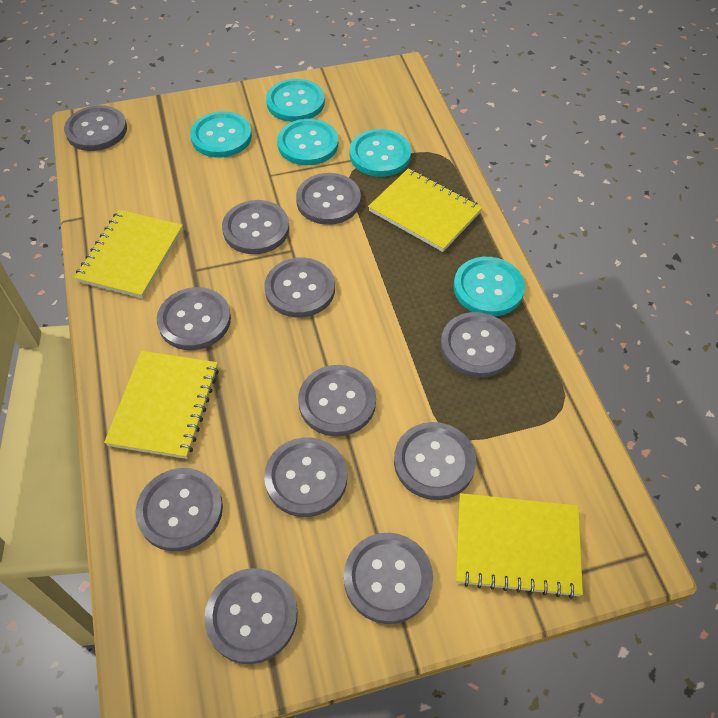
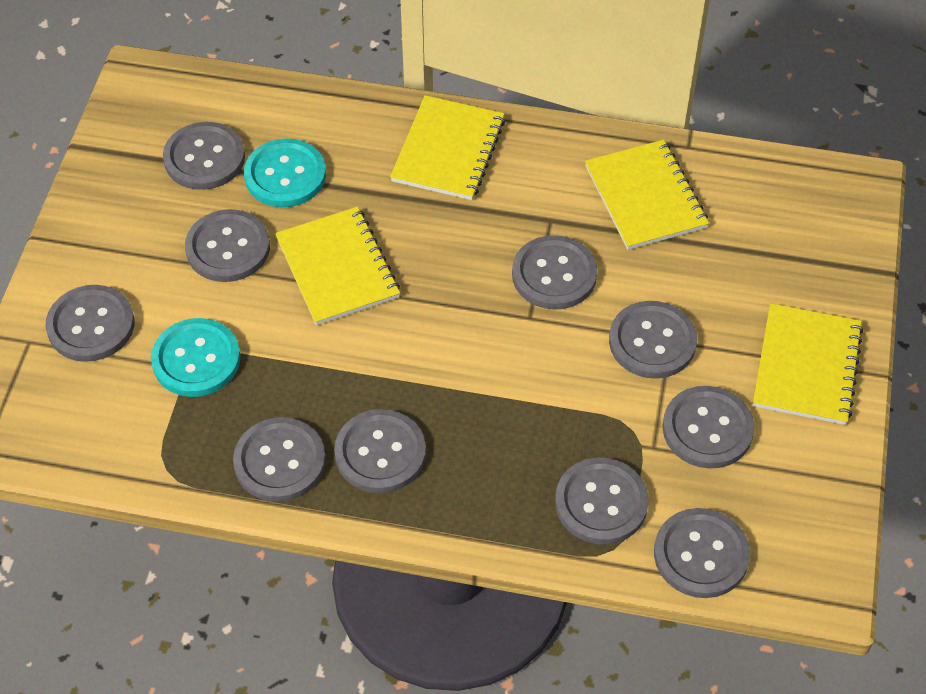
grey button: [64,105,127,151] [135,468,223,551] [157,287,231,350] [204,568,298,664] [222,200,289,254] [264,257,335,317] [264,437,347,517] [296,173,361,225] [298,365,376,436] [344,533,433,624] [394,422,476,500] [440,312,516,378] = 12 -> [46,285,135,362] [163,122,245,190] [185,209,270,282] [233,417,326,502] [334,409,426,493] [512,235,597,310] [555,458,649,544] [609,301,697,379] [654,508,750,598] [663,386,754,469] = 10
turquoise button: [190,111,252,158] [266,79,325,122] [277,119,338,165] [350,129,411,177] [454,257,525,316] = 5 -> [151,318,240,397] [244,139,326,207] = 2

